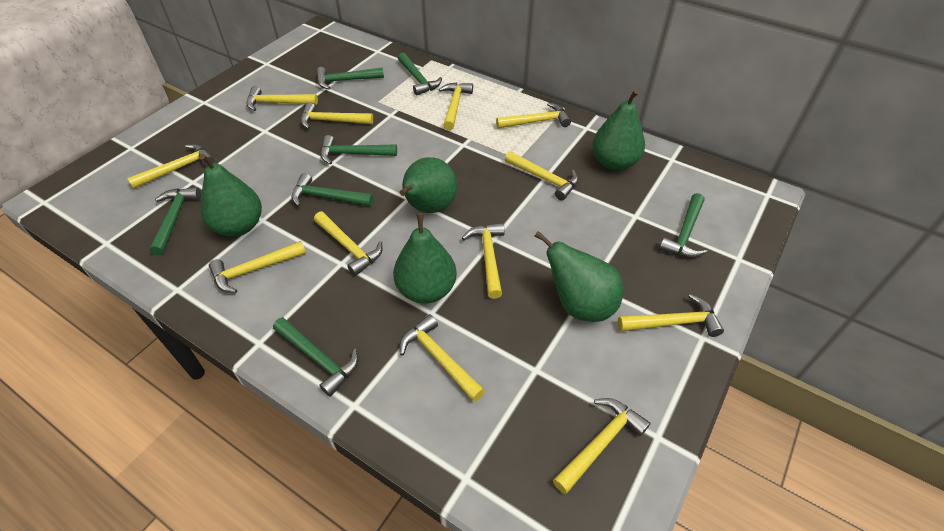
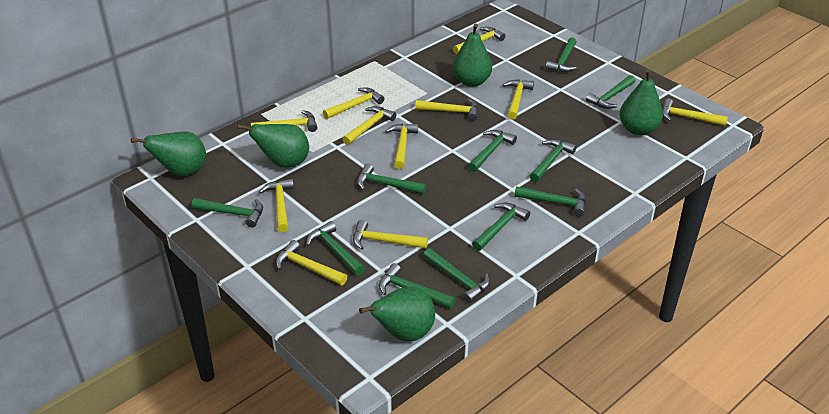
green hammer: [149,187,201,255] [273,317,358,397] [292,173,374,206] [316,67,384,89] [320,135,397,165] [398,53,442,96] [659,193,707,258] = 7 -> [191,198,263,228] [306,221,365,276] [357,164,426,194] [379,263,456,309] [423,248,490,303] [468,130,517,172] [472,203,530,251] [515,186,586,217] [530,139,577,182] [546,37,577,72] [586,75,635,109] = 11
yellow hammer: [127,144,215,189] [209,241,306,293] [247,86,318,111] [301,102,373,129] [314,212,383,276] [399,314,485,402] [438,83,473,130] [462,223,505,299] [496,102,571,129] [505,151,579,200] [553,398,651,494] [618,294,724,337] = 12 -> [251,110,317,132] [259,179,294,232] [276,240,347,285] [323,87,384,119] [342,106,397,145] [353,220,428,250] [385,124,418,169] [415,98,478,121] [453,27,506,54] [503,79,534,120] [662,99,728,126] = 11

